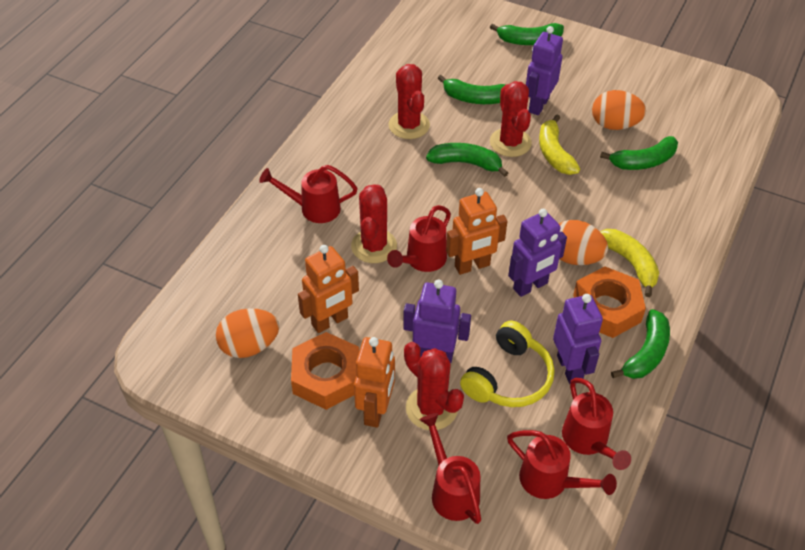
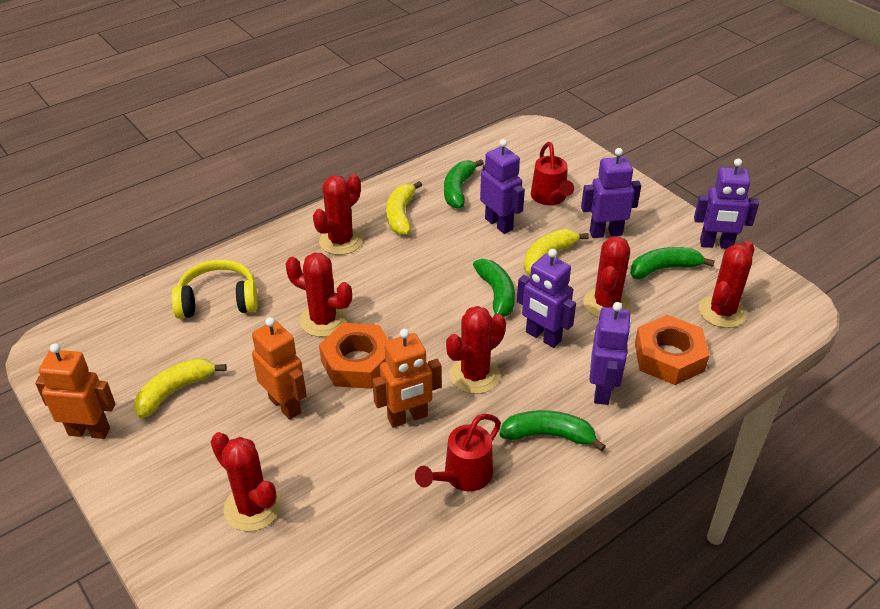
green banana: [426,143,508,177] [438,75,506,104] [490,23,564,45] [600,136,678,170] [611,309,670,379] = 5 -> [444,159,484,209] [473,259,515,318] [499,410,606,452] [630,247,715,279] = 4
orange egg: [216,308,279,358] [559,220,608,265] [592,90,646,130] = 3 -> none = 0
purple robot: [403,279,471,363] [508,209,567,297] [526,26,563,115] [553,294,603,384] = 4 -> [480,139,525,234] [517,249,576,348] [581,148,641,238] [589,302,631,405] [694,159,759,249] = 5
red cactus: [351,184,397,263] [389,64,430,139] [404,342,464,430] [490,81,532,157] = 4 -> [211,432,281,532] [285,253,352,337] [313,174,363,255] [446,306,506,394] [583,236,631,318] [699,241,755,328] = 6
red watering can: [259,165,358,223] [387,205,451,272] [420,413,481,524] [507,430,617,499] [562,378,631,470] = 5 -> [415,414,501,491] [531,142,574,205] = 2
yellow banana: [539,114,580,175] [600,229,659,297] = 2 -> [134,358,227,419] [386,181,422,235] [524,229,589,275] = 3

